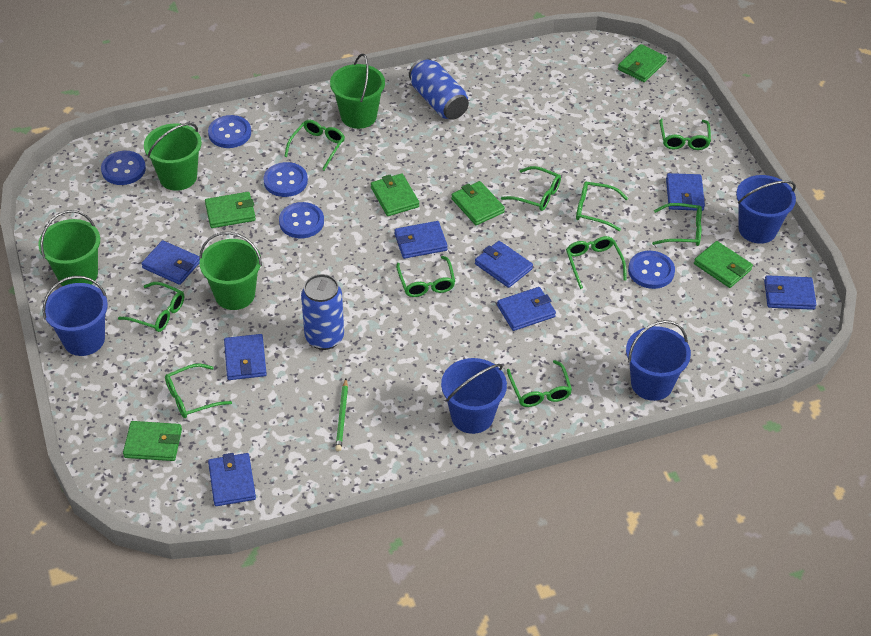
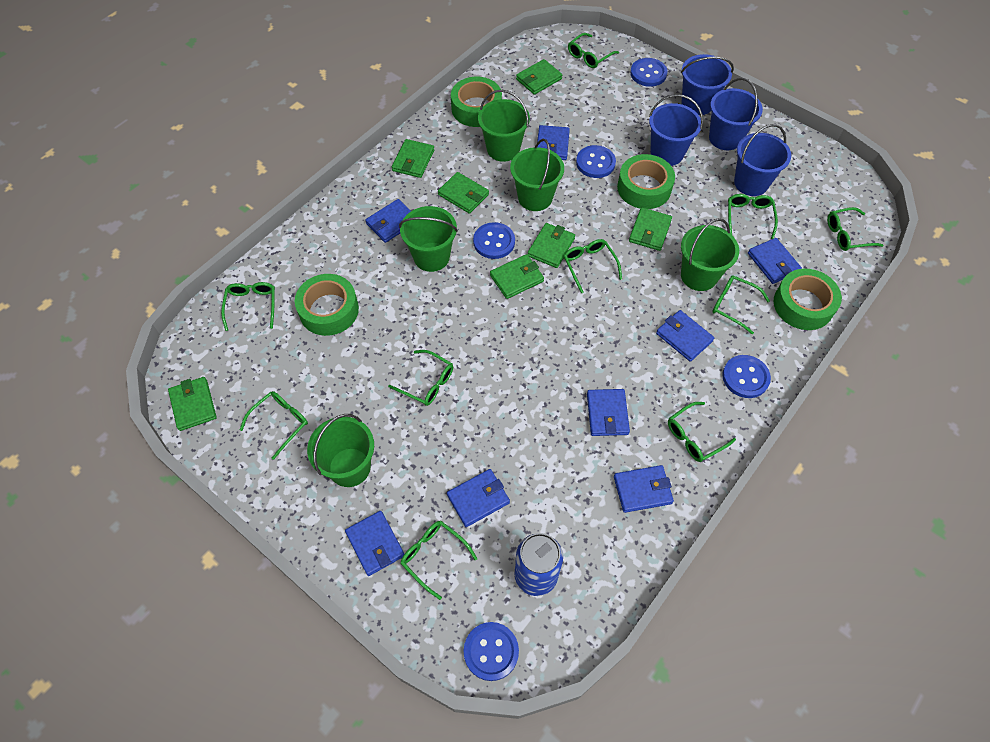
blue can: [301,274,344,350] [409,58,469,120] = 2 -> [514,533,563,596] = 1
green bucket: [38,210,100,286] [144,123,202,191] [199,232,262,310] [330,54,385,129] = 4 -> [307,414,374,487] [399,206,458,272] [478,90,530,162] [510,139,564,211] [681,218,739,291] = 5
green pencil: [335,379,348,451] = 1 -> none = 0
green tape: none = 0 -> [295,274,359,336] [451,77,502,127] [617,154,675,209] [773,269,842,330] = 4
green wallet: [123,421,182,461] [205,192,256,228] [371,173,419,216] [451,181,505,225] [618,44,667,82] [694,241,753,288] = 6 -> [168,377,217,431] [392,139,434,178] [438,172,489,214] [490,254,544,299] [516,59,562,95] [528,223,575,268] [629,207,672,251] = 7

